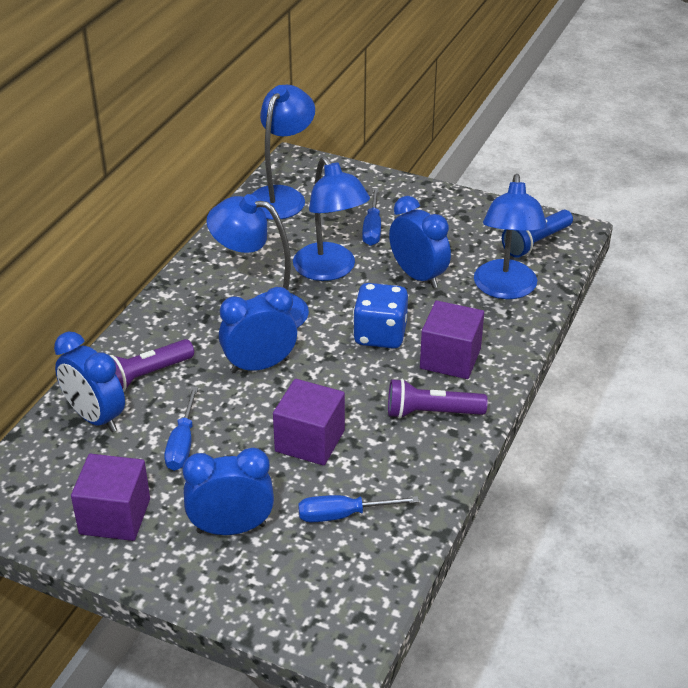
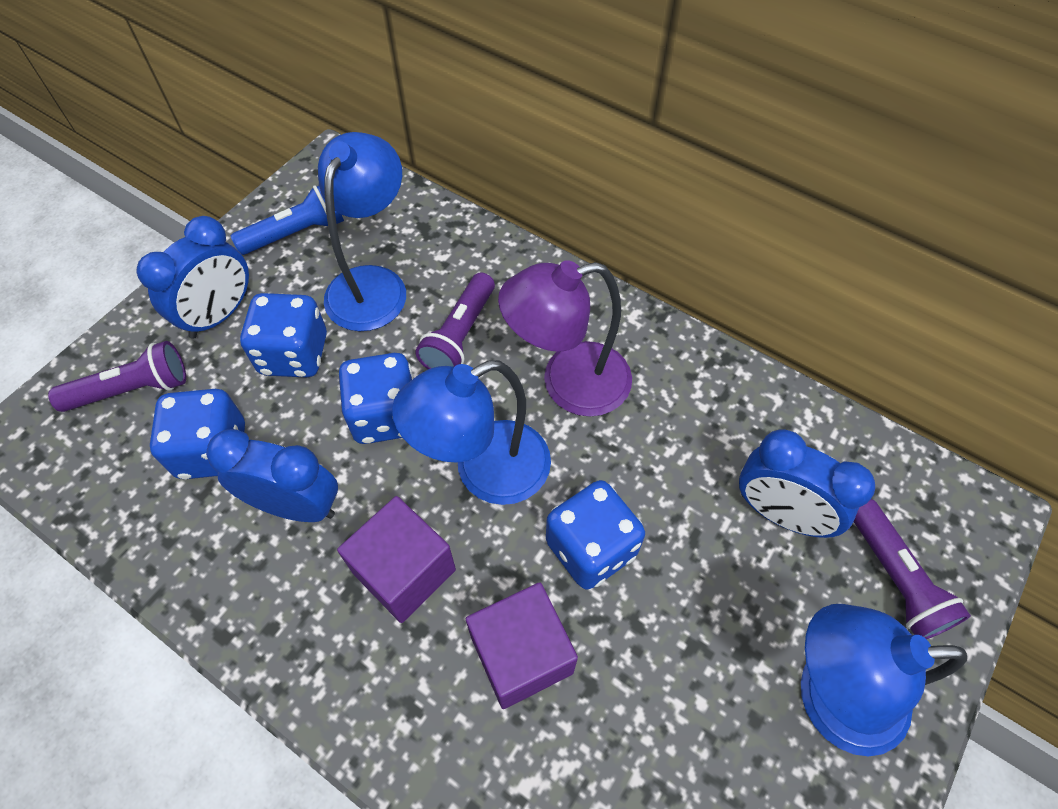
blue clock: [54,332,125,432] [183,448,274,535] [219,287,297,373] [389,196,451,289] = 4 -> [137,216,249,339] [206,429,338,522] [739,430,875,538] = 3
blue dice: [353,283,408,349] = 1 -> [150,389,245,479] [240,293,327,378] [339,353,414,444] [546,480,645,589] = 4
blue lamp: [206,194,309,328] [251,85,315,220] [293,156,370,281] [474,174,547,299] = 4 -> [318,132,406,331] [392,360,551,505] [801,604,967,756] = 3
blue screwdriver: [164,387,198,471] [298,495,419,522] [362,188,381,246] = 3 -> none = 0
purple cube: [71,454,150,541] [273,379,345,466] [420,301,484,379] = 3 -> [337,496,456,623] [466,582,578,709] = 2
purple flashlight: [110,339,194,392] [388,379,488,419] = 2 -> [48,341,186,412] [415,272,495,369] [854,499,971,639] = 3
purple lamp: none = 0 -> [498,260,632,417] = 1

